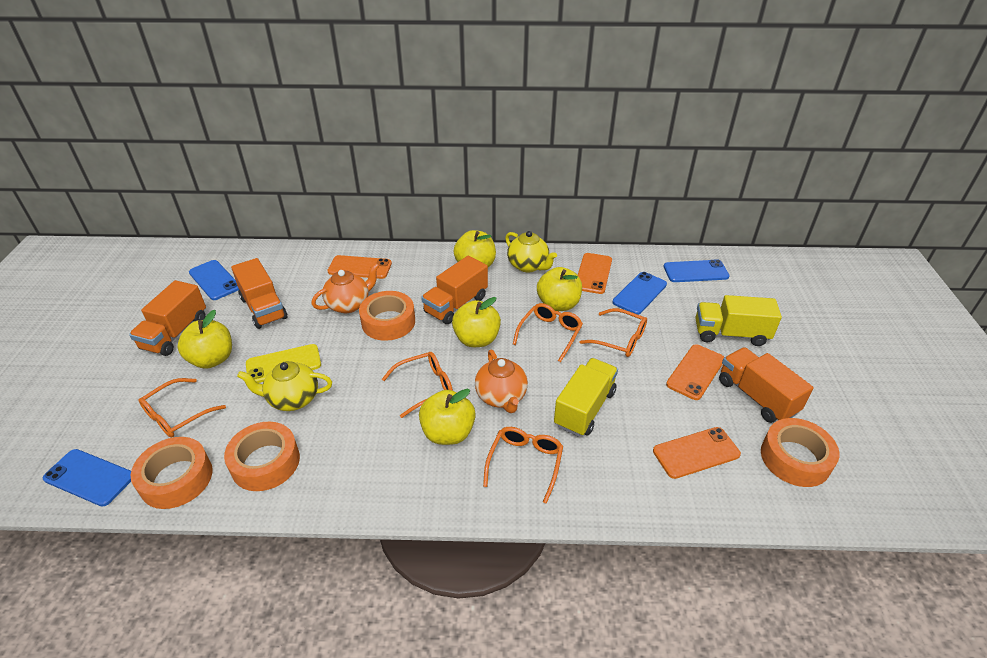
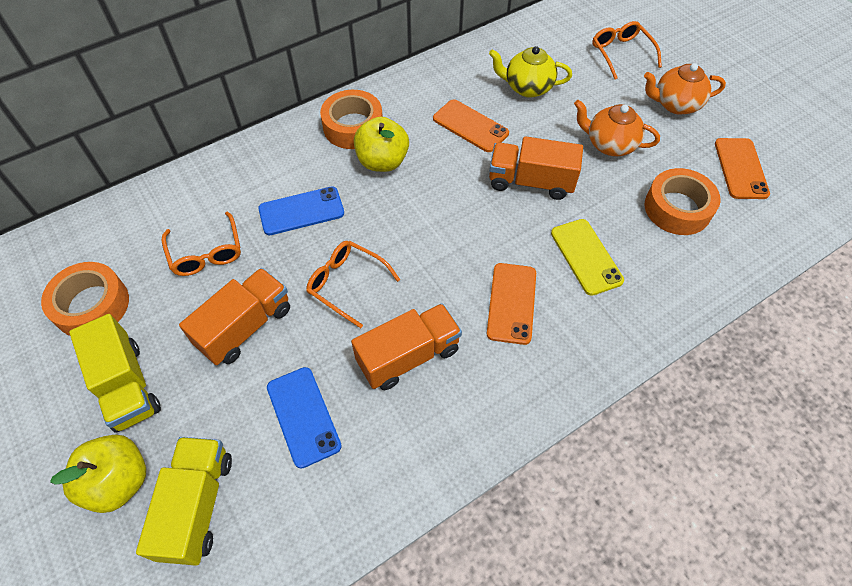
blue phone: [43,449,131,507] [189,260,239,300] [613,272,667,315] [663,259,730,282] = 4 -> [258,186,344,235] [267,367,342,469] = 2
orange glasses: [138,378,226,438] [382,352,453,418] [483,427,563,504] [513,303,583,362] [579,308,647,357] = 5 -> [162,211,241,276] [306,241,400,328] [592,21,662,79] = 3
orange phone: [327,255,392,279] [578,253,612,294] [653,427,741,479] [666,344,724,400] = 4 -> [433,99,509,152] [487,263,536,345] [715,138,770,199] = 3
orange tape: [131,437,213,509] [224,422,300,491] [359,291,415,341] [761,418,839,487] = 4 -> [41,262,129,336] [320,90,383,149] [645,168,721,235] = 3
orange truck: [129,280,206,356] [231,258,287,329] [421,256,488,324] [719,347,814,423] = 4 -> [179,268,290,365] [351,303,462,390] [489,136,583,200] = 3
yellow apple: [177,310,232,369] [419,389,476,445] [452,297,501,347] [453,230,496,267] [537,267,582,311] = 5 -> [50,435,146,513] [354,117,409,172] = 2
yellow teapot: [237,361,332,411] [505,231,557,272] = 2 -> [489,46,572,98] = 1

